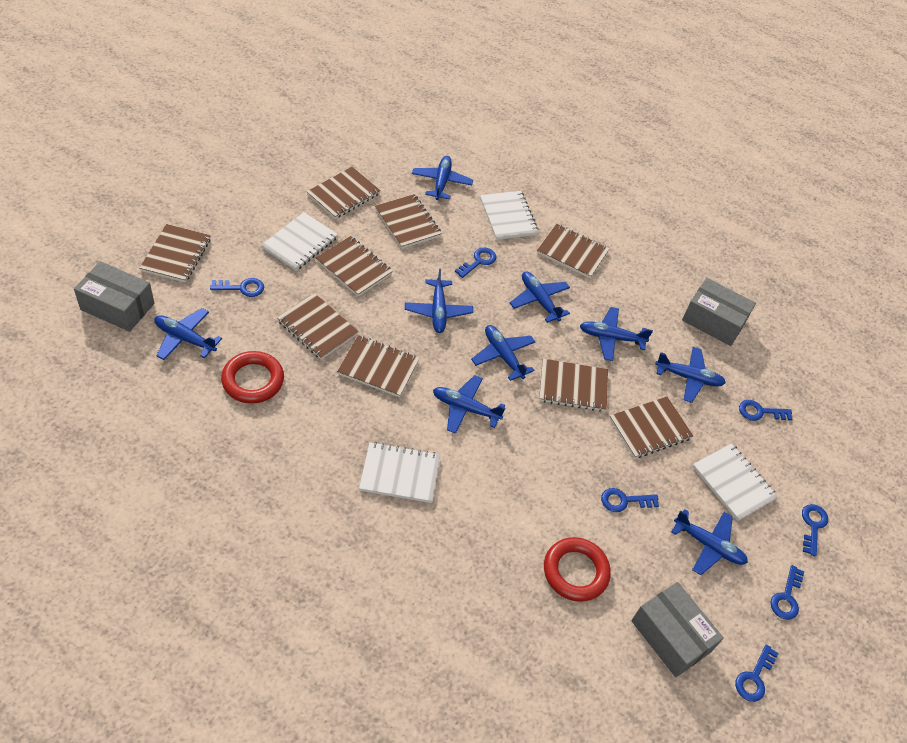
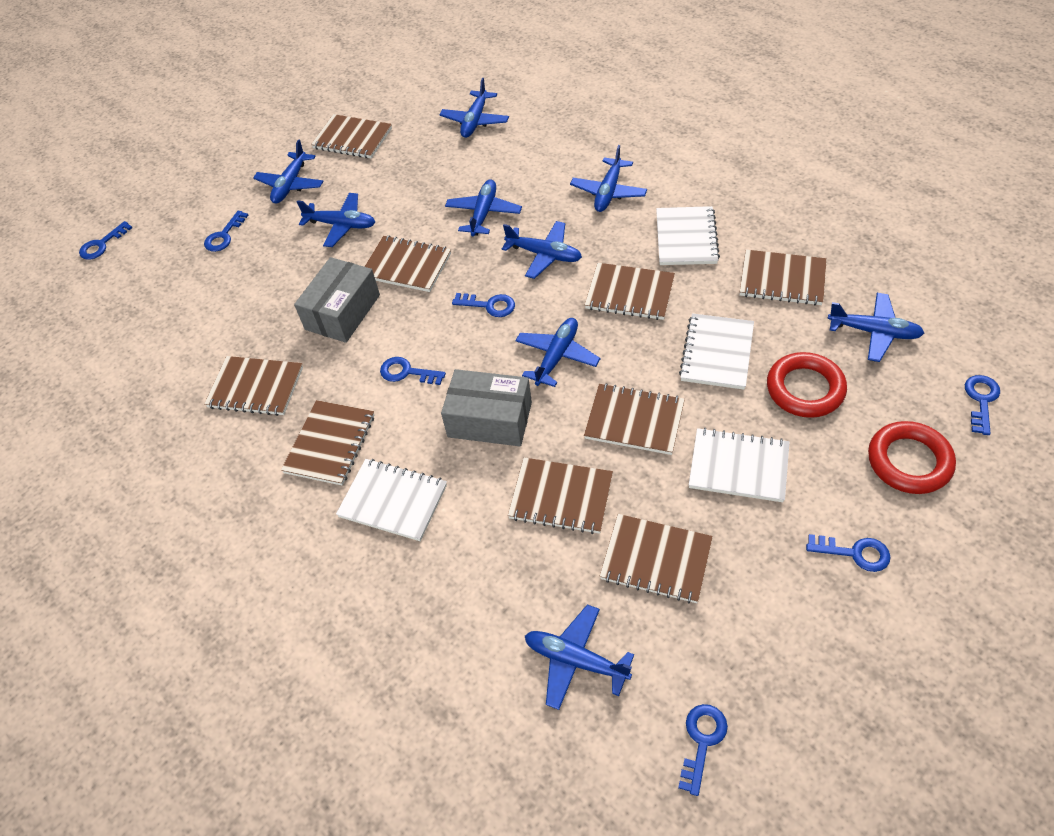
grey box: [74,261,155,332] [631,582,724,677] [682,278,756,346] = 3 -> [294,257,380,343] [441,369,532,446] = 2

